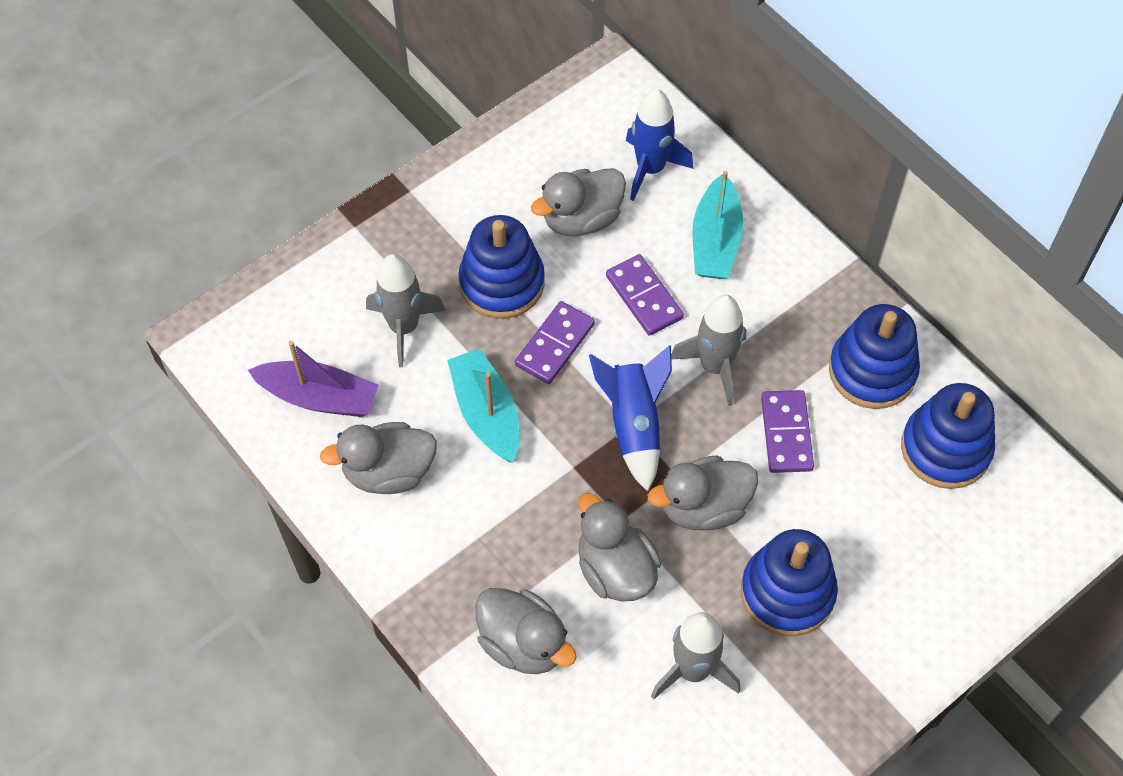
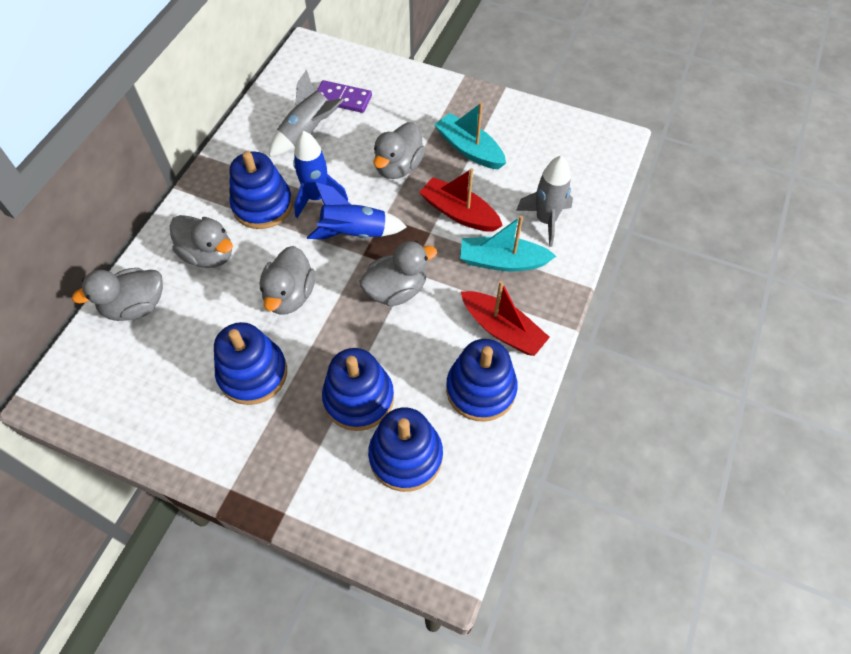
blue stacking toy: [458,215,545,319] [741,529,838,636] [829,304,920,409] [901,383,995,489] = 4 -> [214,322,287,405] [229,151,293,229] [322,348,394,431] [368,407,443,492] [446,339,518,422] = 5
grey rocket: [366,254,445,367] [651,612,741,700] [671,295,746,406] = 3 -> [269,69,344,157] [516,155,573,247] = 2
purple boat: [248,341,379,417] = 1 -> none = 0
purple domino: [515,301,595,384] [606,254,684,336] [761,390,814,473] = 3 -> [317,80,372,113] = 1
red boat: none = 0 -> [419,168,503,232] [461,281,550,356] = 2

